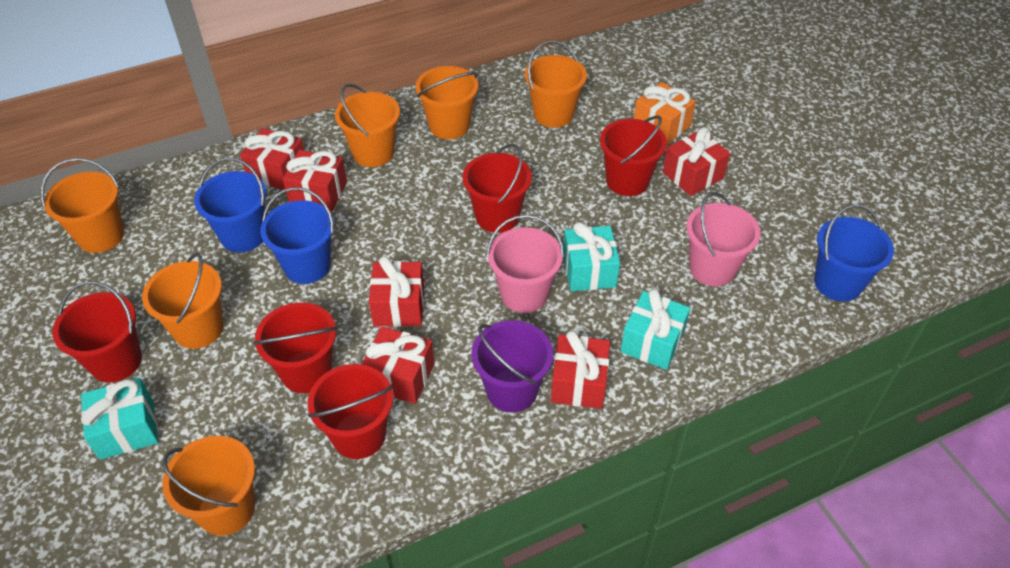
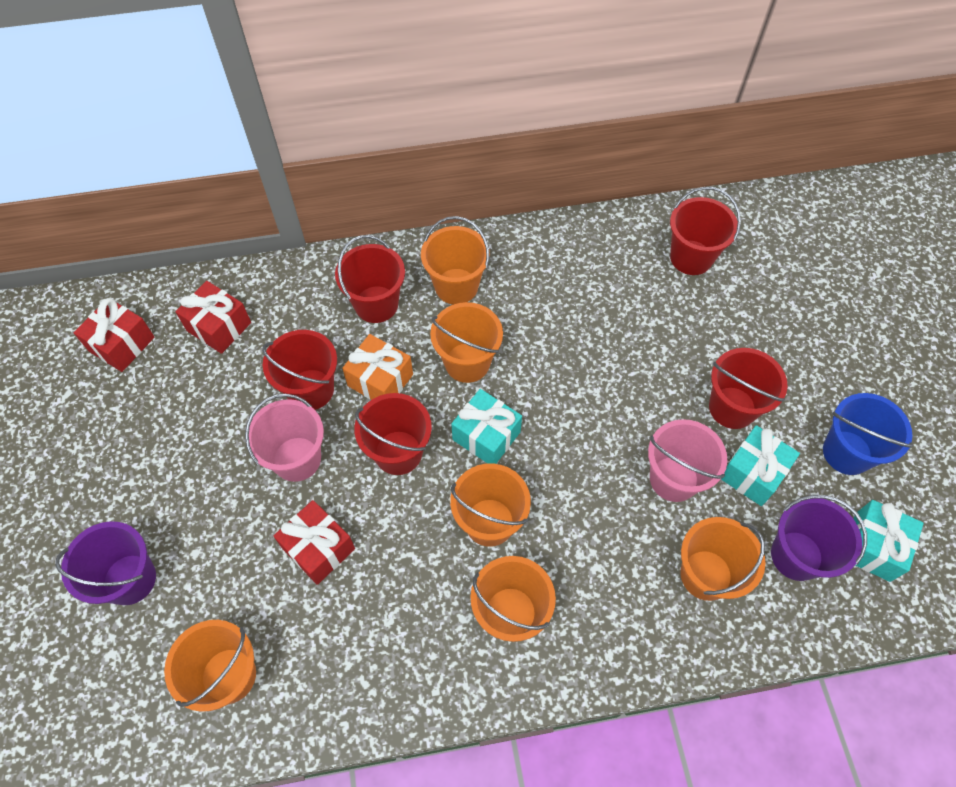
blue bucket: [194,157,267,253] [260,187,334,284] [814,204,894,302] = 3 -> [823,393,913,475] = 1
purple bucket: [471,320,553,413] = 1 -> [55,521,156,605] [771,495,867,581] = 2
red gift: [240,128,304,190] [283,150,347,212] [362,327,434,404] [369,256,424,327] [551,330,610,409] [663,127,730,196] = 6 -> [74,298,154,372] [175,281,251,354] [274,500,355,585] = 3

